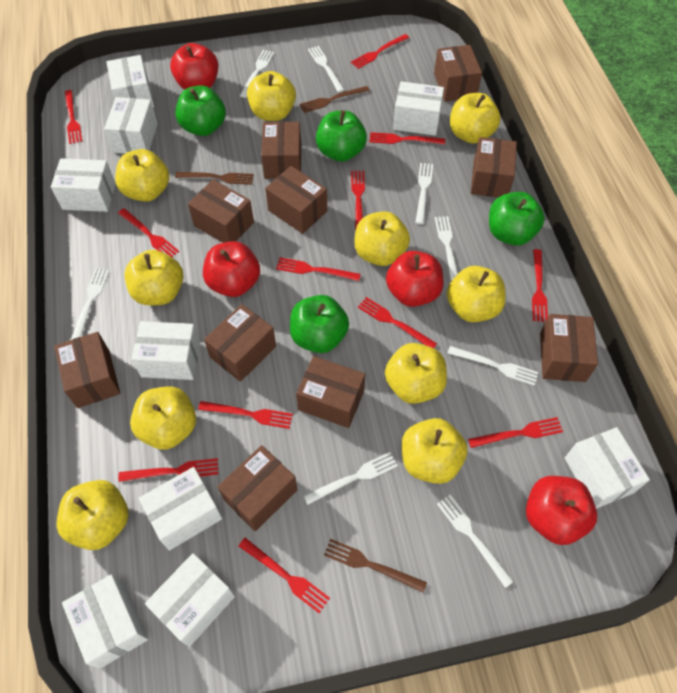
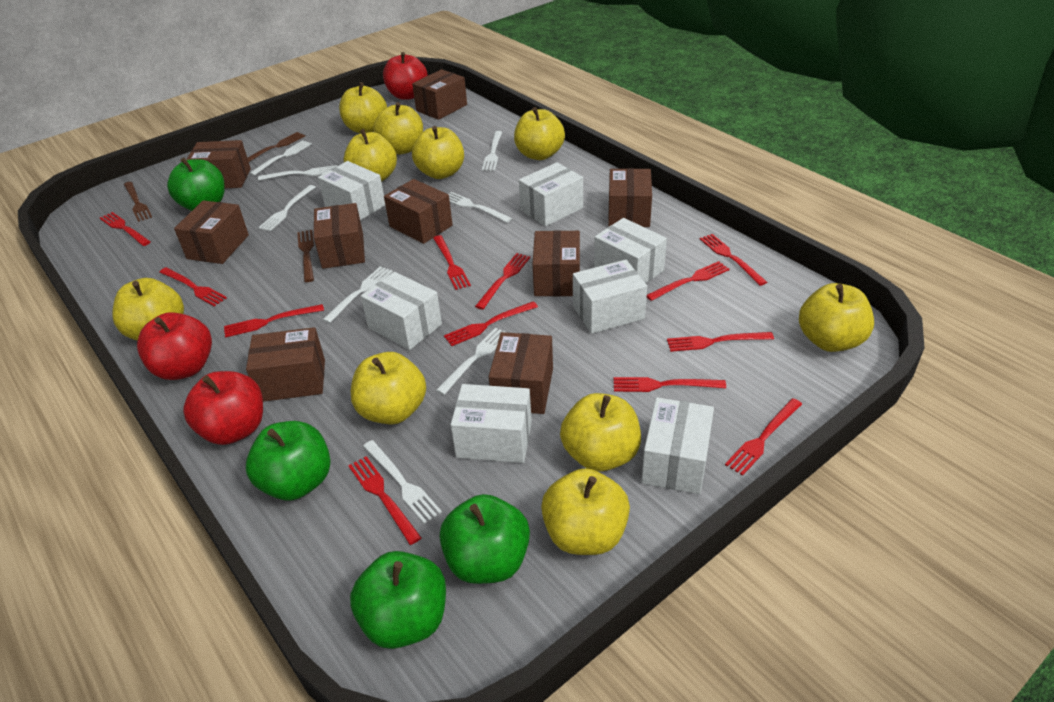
brown box: [54,332,120,408] [188,179,254,243] [204,304,276,382] [217,445,297,531] [261,121,301,179] [265,166,327,234] [296,356,365,428] [434,45,482,102] [471,137,517,198] [540,314,598,382] = 10 -> [174,200,249,264] [186,140,251,188] [246,327,325,402] [314,203,365,269] [384,179,453,244] [412,69,467,120] [489,332,553,414] [533,230,580,296] [608,168,652,227] = 9
red apple: [170,43,219,90] [203,241,260,297] [386,251,444,307] [526,476,597,545] = 4 -> [137,312,212,380] [183,371,263,445] [383,52,428,100] = 3
white box: [51,158,116,212] [62,574,148,669] [104,97,158,154] [106,55,154,108] [131,321,200,380] [139,467,222,551] [145,553,235,647] [393,81,444,136] [565,427,650,509] = 9 -> [318,161,385,220] [361,272,442,350] [451,384,532,463] [519,162,583,226] [573,260,647,334] [594,218,667,283] [641,397,714,494] = 7

